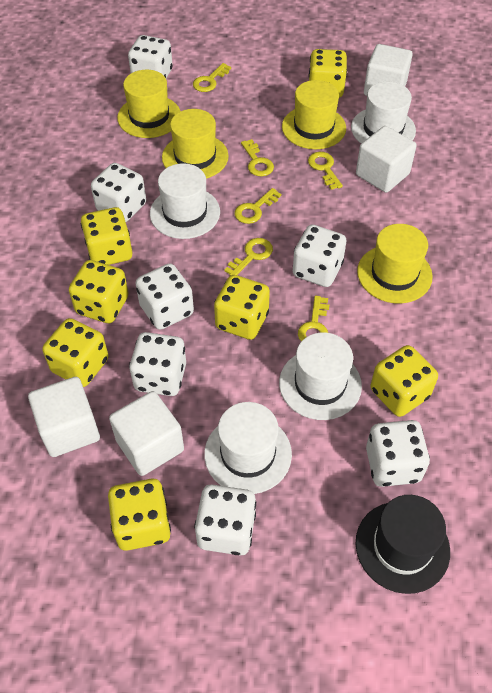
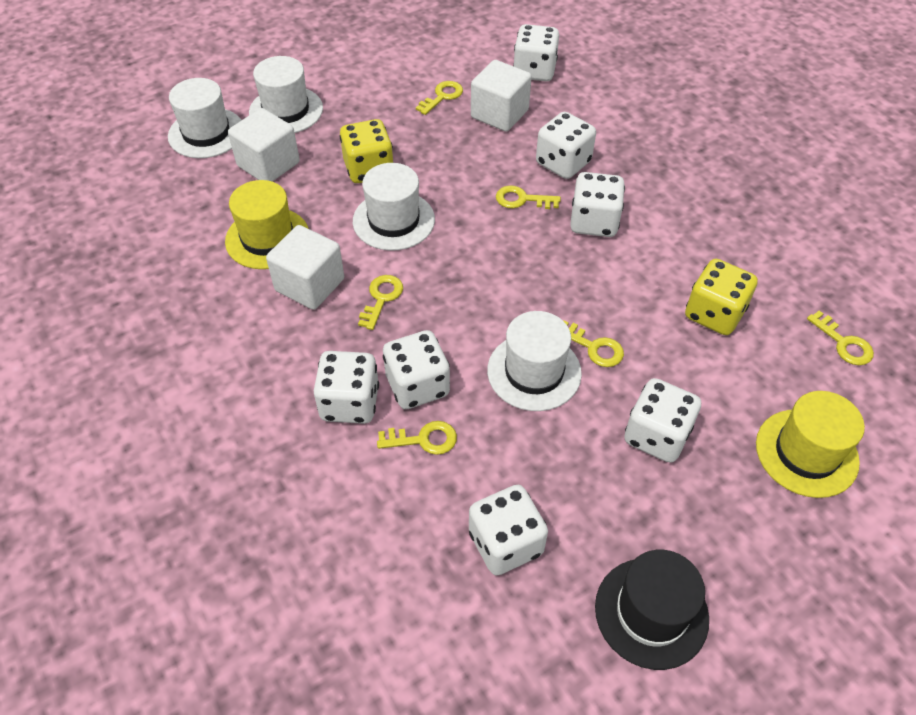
white cube: [28,377,100,457] [109,391,184,476] [356,126,417,193] [364,44,413,96] = 4 -> [228,108,300,182] [266,225,344,310] [471,60,532,132] = 3
yellow dice: [42,318,108,387] [69,260,129,323] [81,207,132,265] [108,479,171,551] [214,275,270,340] [309,49,347,98] [371,345,438,417] = 7 -> [340,119,394,183] [685,259,758,335] = 2
yellow hat: [117,70,180,138] [162,109,229,178] [282,80,346,149] [357,224,433,303] = 4 -> [225,180,309,269] [756,391,865,498] = 2

